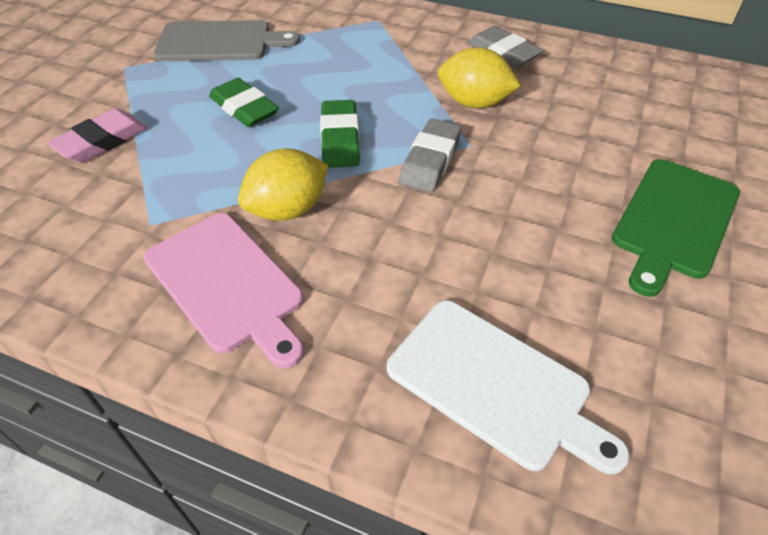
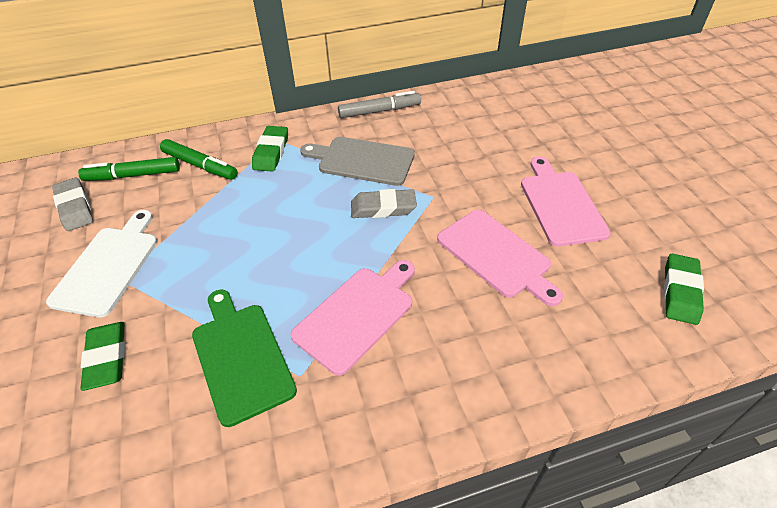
green eraser: [209,78,279,127] [320,100,360,168] = 2 -> [80,322,125,391] [252,126,288,172] [664,254,704,325] = 3
green marker: none = 0 -> [78,157,180,181] [160,139,238,180] = 2
grey marker: none = 0 -> [338,91,421,118] = 1
pink cutting board: [144,213,304,368] = 1 -> [291,260,415,376] [437,210,563,306] [521,157,611,246] = 3
pink eraser: [48,108,148,163] = 1 -> none = 0
yellow lemon: [238,148,328,221] [438,47,521,108] = 2 -> none = 0

